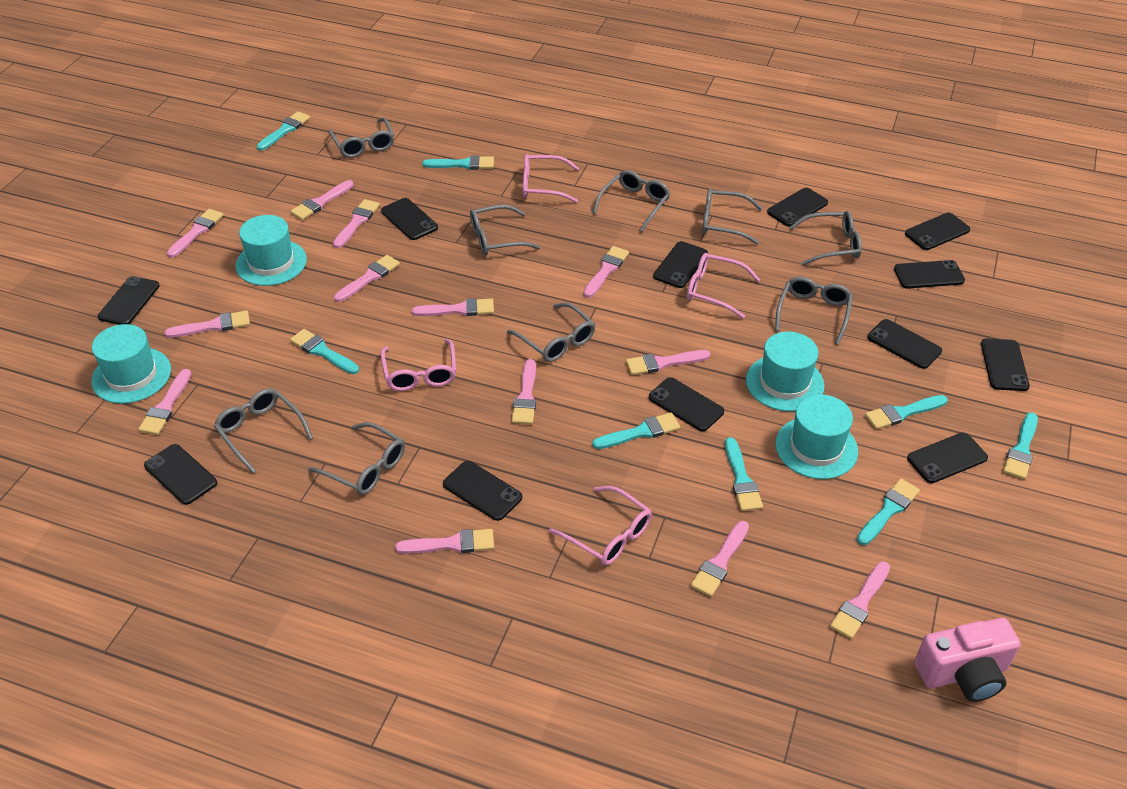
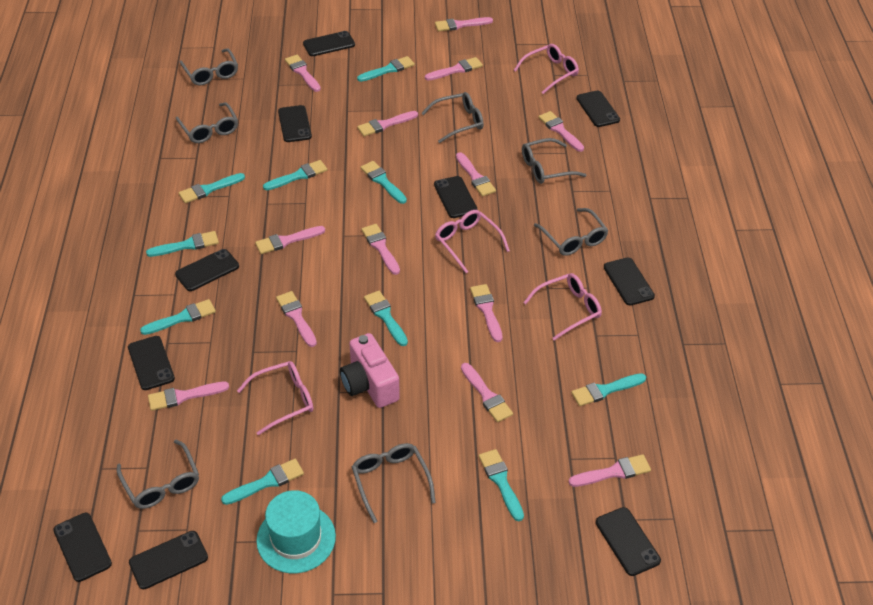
black phone: [98,276,160,325] [144,444,217,505] [381,198,438,240] [443,461,522,521] [649,377,724,431] [653,241,708,288] [767,188,828,227] [867,319,942,369] [894,260,965,289] [905,213,970,250] [907,432,988,483] [981,338,1030,391] = 12 -> [53,513,112,582] [128,336,175,390] [129,531,208,589] [175,249,239,291] [278,105,312,142] [303,31,355,56] [434,176,478,218] [576,90,620,127] [596,507,661,576] [604,258,655,305] = 10
grey glasses: [214,388,313,473] [308,422,405,495] [328,118,394,158] [470,204,541,255] [507,302,595,362] [593,170,671,232] [702,189,762,244] [775,277,853,345] [790,211,862,265] = 9 -> [117,440,199,509] [176,102,238,143] [179,48,238,86] [352,443,436,523] [422,92,484,143] [522,138,586,184] [534,208,609,256] = 7
turquoise brush: [257,111,310,151] [290,329,359,374] [422,155,494,170] [592,413,680,449] [725,437,763,511] [857,479,920,545] [865,395,948,429] [1003,412,1038,479] = 8 -> [140,299,216,335] [146,231,219,257] [179,173,245,203] [221,459,304,505] [263,160,328,190] [357,56,415,82] [360,161,407,204] [364,291,408,346] [479,449,524,521] [571,373,646,406] = 10
turquoise hat: [91,324,171,404] [235,215,307,286] [746,332,825,411] [775,394,858,479] = 4 -> [256,490,336,573] = 1

